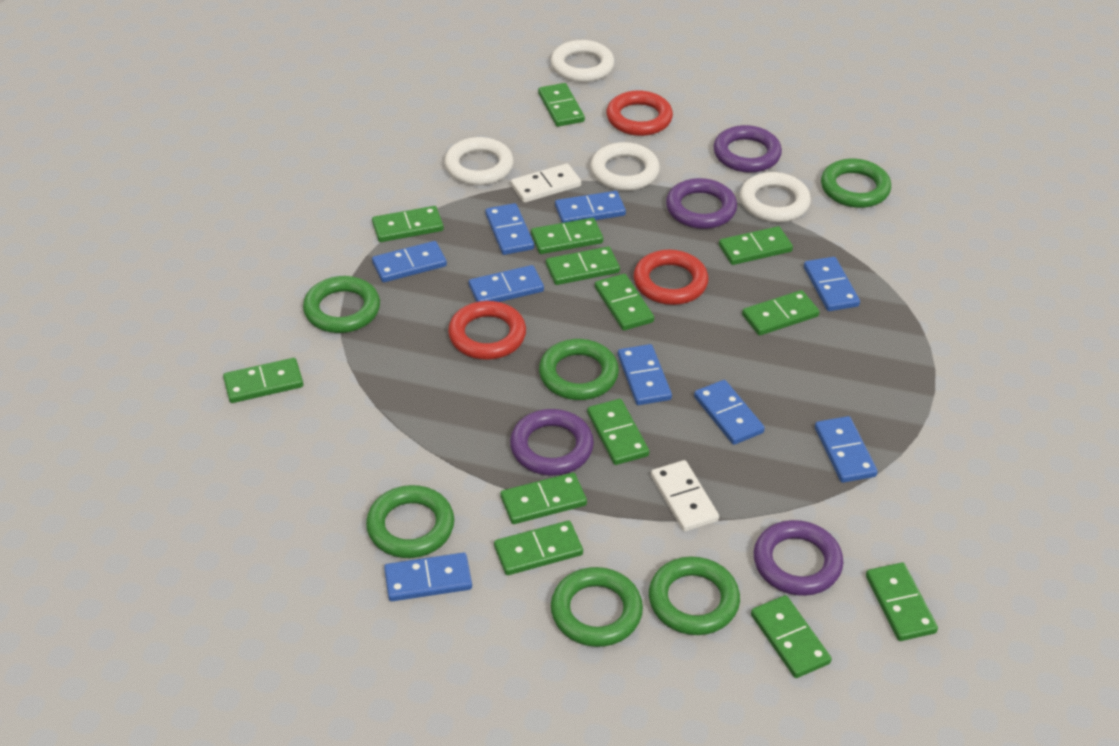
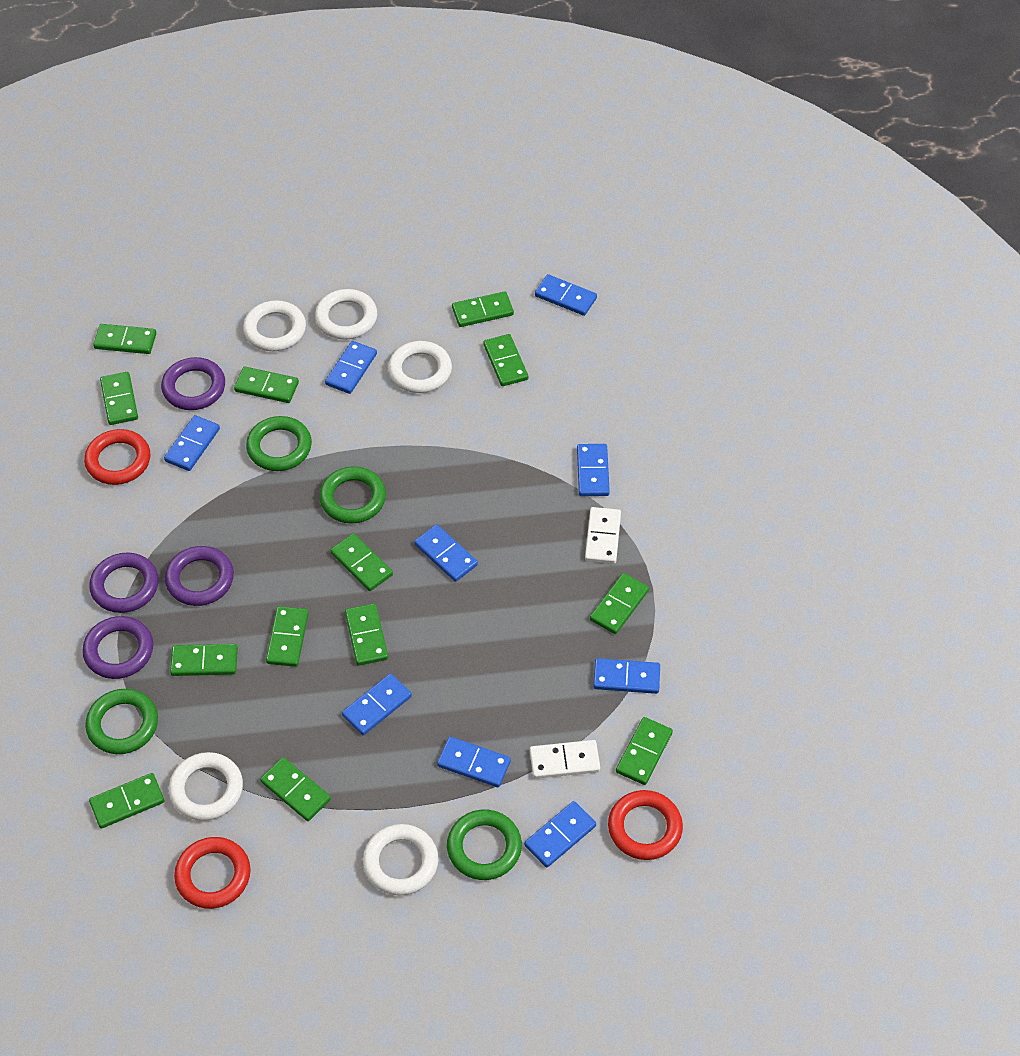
green ring: [303,276,380,333] [366,485,454,558] [539,339,619,400] [551,567,643,647] [649,556,740,635] [821,159,891,208] = 6 -> [85,689,158,754] [246,416,312,471] [319,466,386,524] [447,810,522,880] = 4
white ring: [444,137,514,185] [551,40,614,82] [590,142,660,191] [740,172,811,222] = 4 -> [169,752,243,821] [243,300,306,351] [315,289,377,340] [363,824,438,895] [388,341,452,393] = 5

